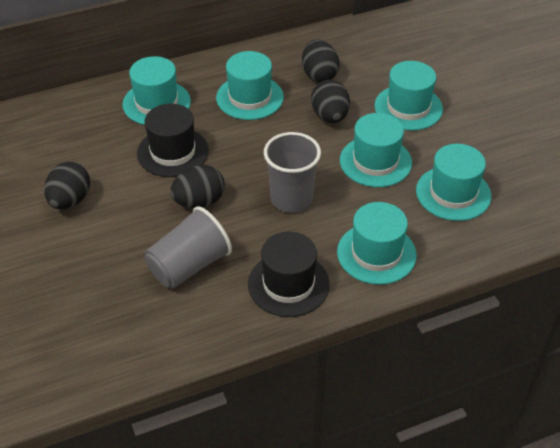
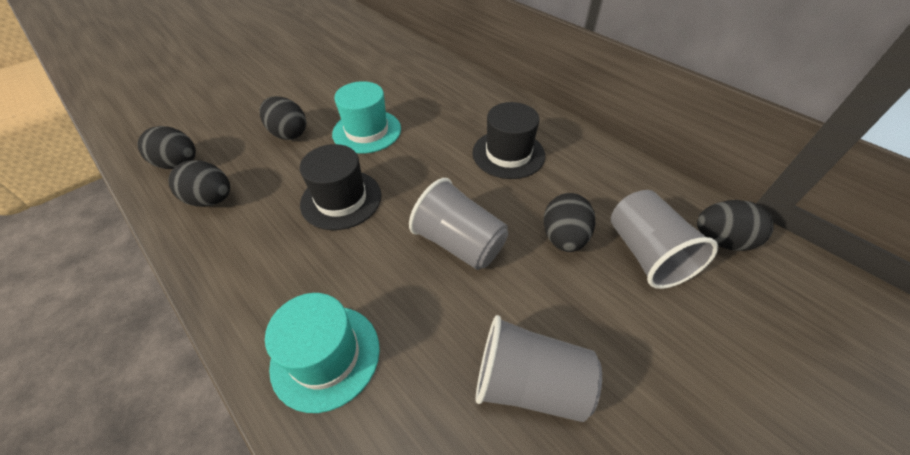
black egg: [44,162,90,209] [170,165,225,208] [302,40,339,83] [311,80,350,123] = 4 -> [137,126,196,169] [168,160,230,207] [260,96,306,140] [544,193,596,252] [697,200,774,251] = 5
grey cup: [145,206,232,289] [264,132,321,213] = 2 -> [409,178,508,270] [476,315,602,422] [611,190,718,289] = 3
turquoise hat: [122,56,191,125] [216,51,284,120] [337,202,417,285] [340,113,412,187] [374,61,443,131] [416,144,491,221] = 6 -> [265,293,380,413] [332,81,401,153] = 2

